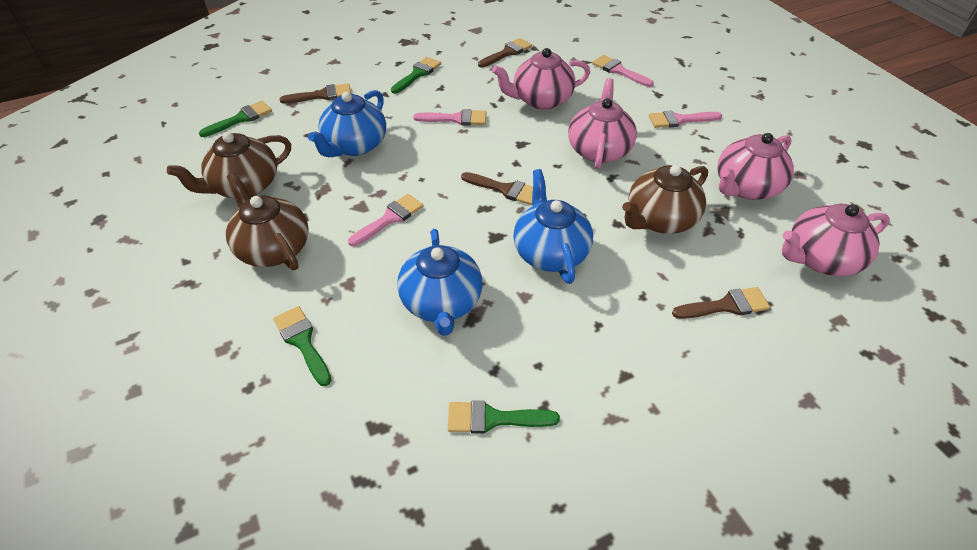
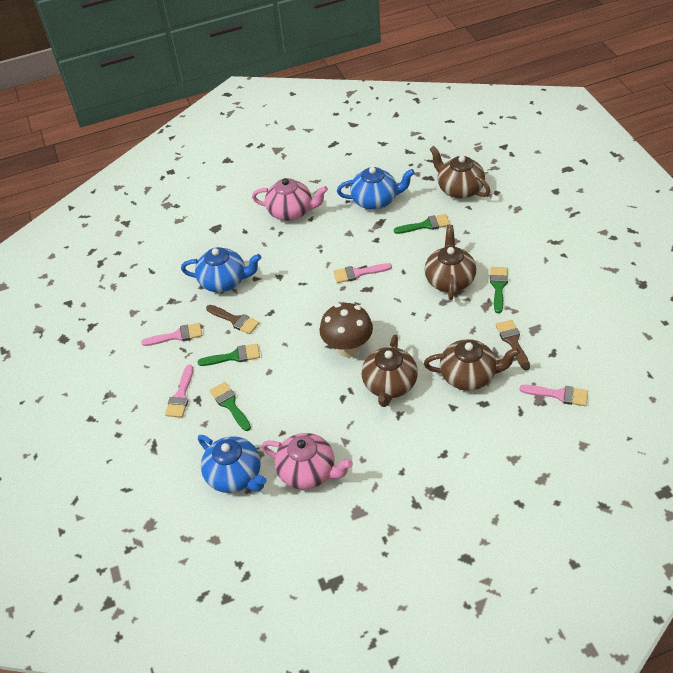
brown brush: [279,83,351,103] [461,172,533,205] [478,38,532,68] [672,287,770,319] = 4 -> [206,305,259,334] [496,320,530,370] = 2
brown mushroom: none = 0 -> [319,303,373,357] = 1
brown teapot: [167,132,291,198] [226,173,309,270] [622,165,708,234] = 3 -> [361,334,418,407] [424,225,476,300] [424,339,520,391] [430,146,491,199] = 4
pink teapot: [492,48,590,110] [568,78,637,169] [717,133,794,200] [782,204,890,276] = 4 -> [252,178,328,221] [262,433,353,490] = 2

